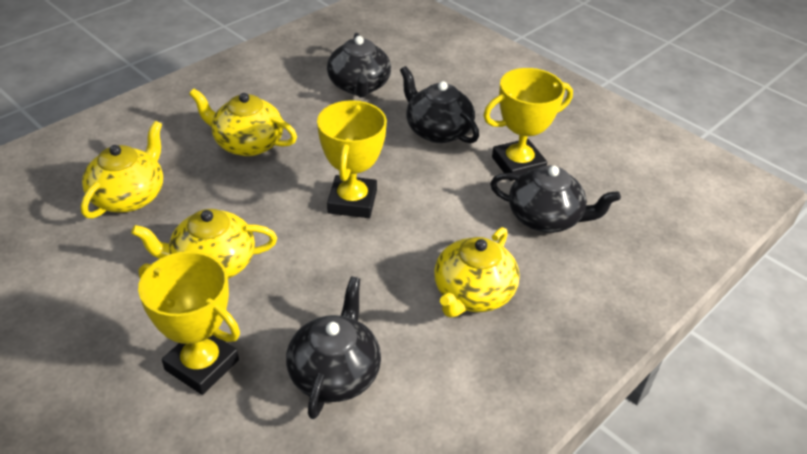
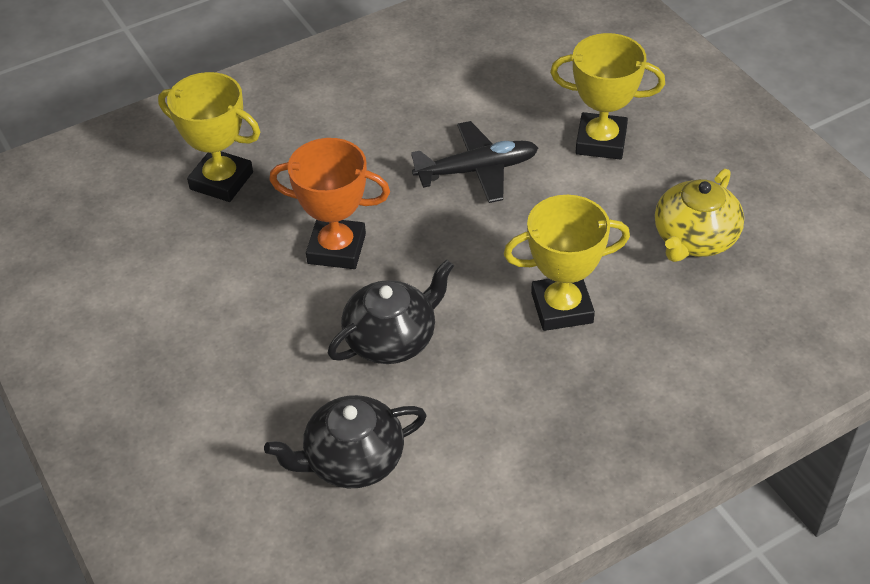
black plane: none = 0 -> [411,121,538,203] = 1
black teapot: [286,277,381,419] [327,33,391,98] [400,66,479,143] [490,165,621,233] = 4 -> [264,395,427,488] [328,259,454,364] = 2
orange trophy: none = 0 -> [270,138,390,269] = 1
yellow teapot: [81,121,163,219] [131,209,277,279] [189,89,297,156] [434,227,520,318] = 4 -> [655,168,744,262] = 1

